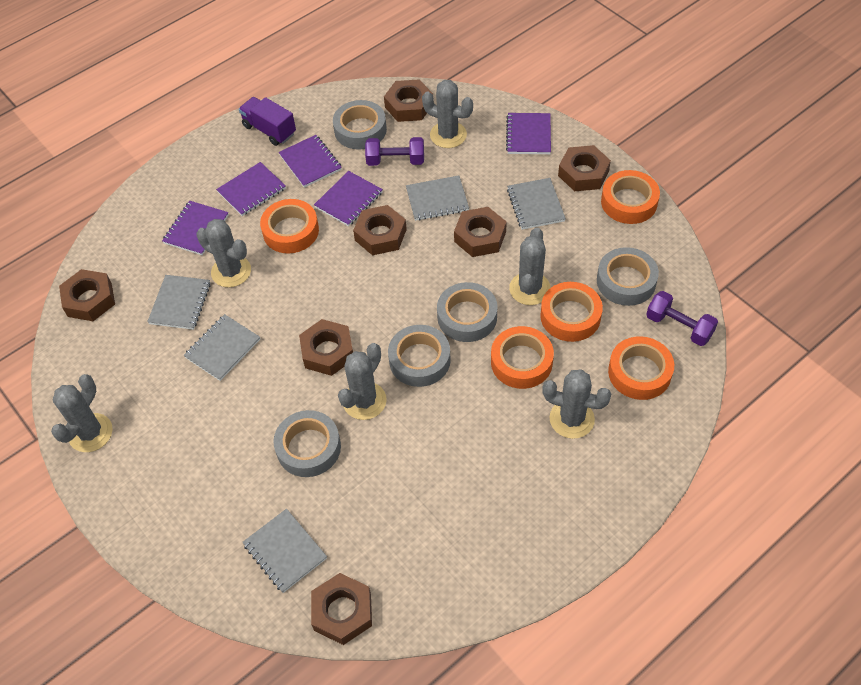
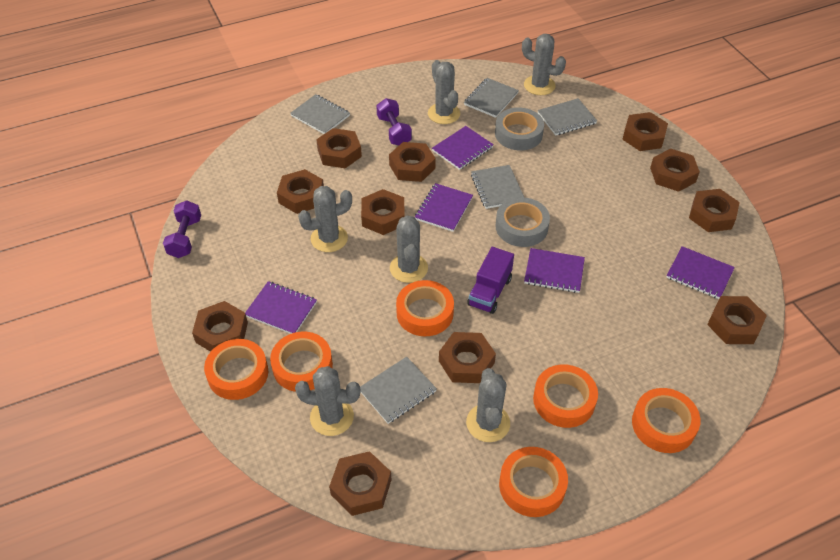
brown nut: [59,269,115,321] [299,319,353,376] [311,573,372,645] [353,205,407,255] [384,79,433,122] [454,207,507,257] [558,145,611,191] = 7 -> [192,301,248,352] [277,169,324,214] [316,128,362,168] [329,451,391,516] [361,189,405,235] [389,142,436,182] [439,332,496,383] [622,112,668,151] [650,148,700,192] [689,189,740,232] [707,296,767,344] = 11
grey tape: [274,410,341,477] [333,100,387,150] [388,325,451,387] [437,282,498,342] [597,247,659,306] = 5 -> [495,108,544,150] [496,197,550,247] = 2
orange tape: [260,199,319,253] [491,326,554,389] [540,282,603,342] [601,170,660,224] [608,336,674,400] = 5 -> [204,339,268,400] [270,332,333,392] [396,280,454,336] [499,447,568,517] [533,364,598,428] [632,388,701,453] = 6

